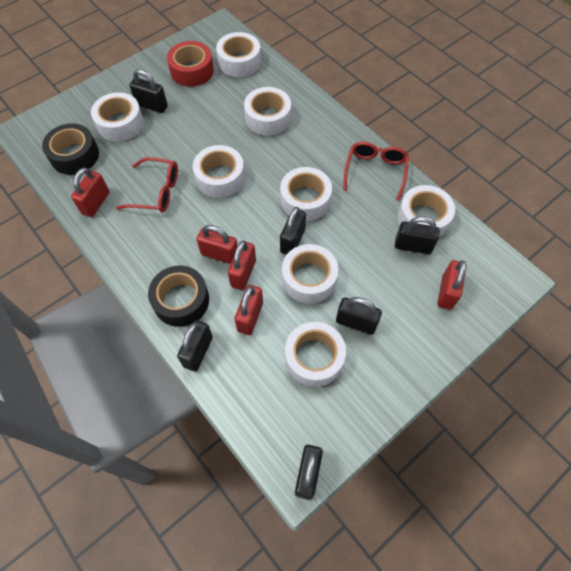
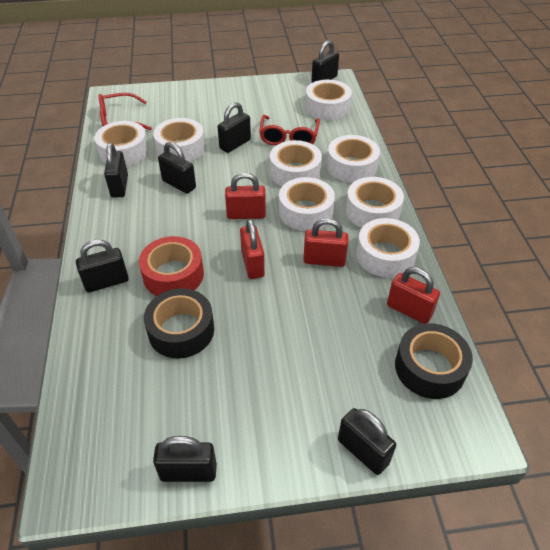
black padlock: [129,69,168,113] [177,320,213,372] [280,207,306,255] [295,445,323,500] [336,297,382,335] [395,216,440,254] = 6 -> [76,239,129,292] [104,143,128,198] [153,436,217,482] [158,142,196,194] [218,102,251,153] [312,40,339,83] [338,408,396,475] = 7
red padlock: [71,168,109,217] [196,225,238,264] [228,241,256,290] [235,285,263,335] [437,260,466,310] = 5 -> [225,173,266,219] [240,219,265,279] [303,218,349,267] [387,267,440,324] = 4

